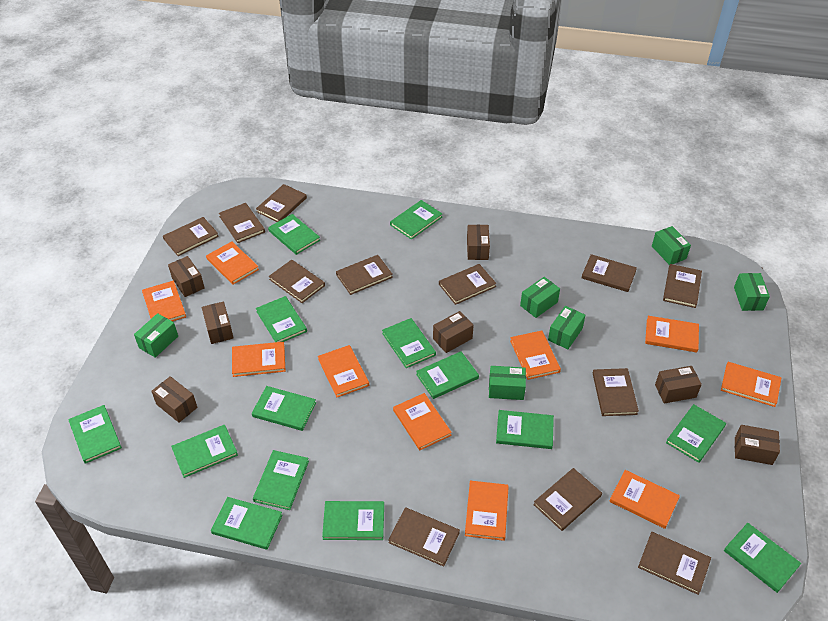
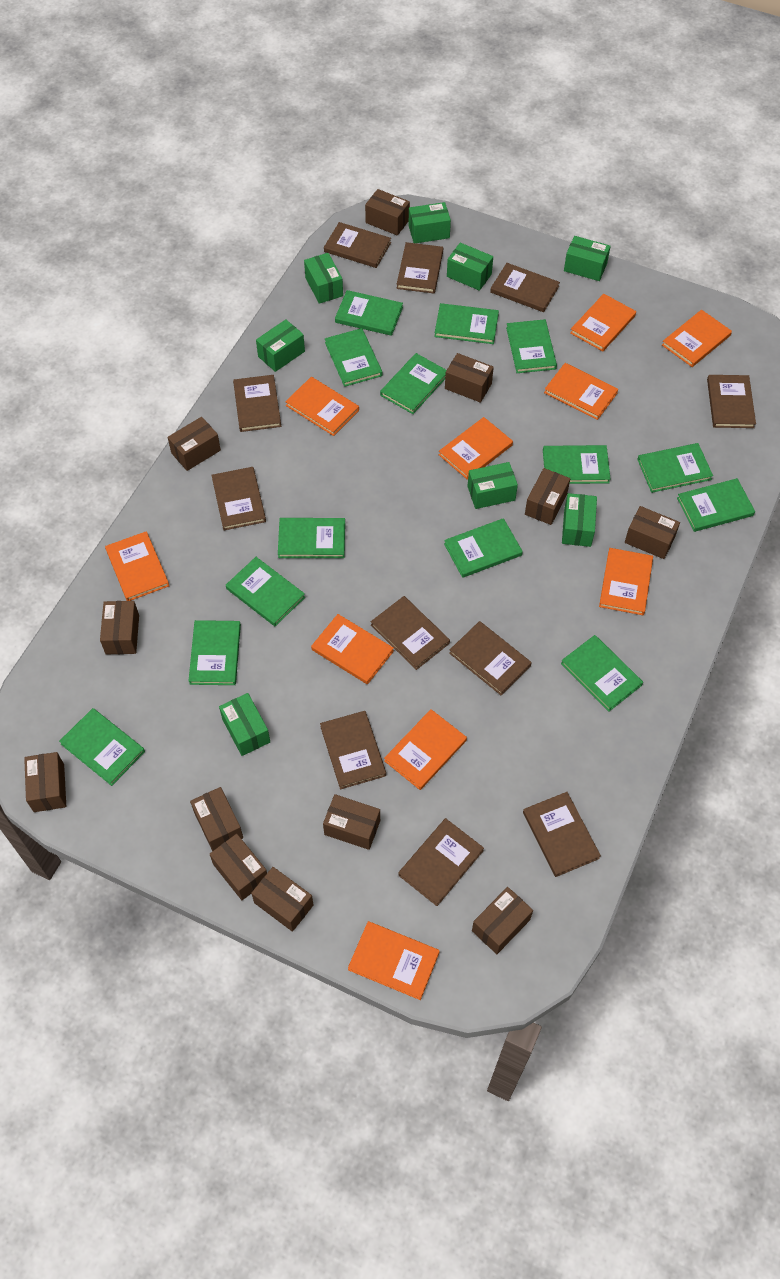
brown book: [163,217,219,256] [219,203,265,243] [256,184,307,222] [269,260,325,303] [336,255,393,295] [388,507,460,567] [439,264,497,305] [533,468,602,531] [582,254,637,292] [593,368,639,416] [638,532,711,595] [663,264,702,308] = 12 -> [211,467,266,530] [233,375,281,432] [320,711,386,789] [324,222,391,268] [371,596,450,670] [397,242,443,293] [398,818,484,906] [449,621,532,695] [490,263,560,312] [523,792,601,877] [707,375,756,428] = 11
brown box: [151,376,197,423] [168,256,204,297] [202,301,233,344] [433,311,474,353] [467,225,490,260] [655,366,702,404] [735,425,780,465] = 7 -> [24,752,66,812] [100,601,139,654] [168,417,221,471] [190,787,243,851] [210,834,267,900] [251,867,313,932] [323,794,380,850] [365,189,410,236] [445,353,494,403] [472,887,533,954] [525,468,570,525] [625,506,680,559] = 12
green box: [134,313,178,358] [489,366,526,400] [520,277,560,318] [548,306,585,349] [652,226,691,265] [734,273,770,311] = 6 -> [219,693,270,756] [256,319,305,372] [304,253,343,304] [409,202,451,243] [447,243,493,291] [467,462,518,509] [562,493,597,547] [564,236,611,281] = 8

